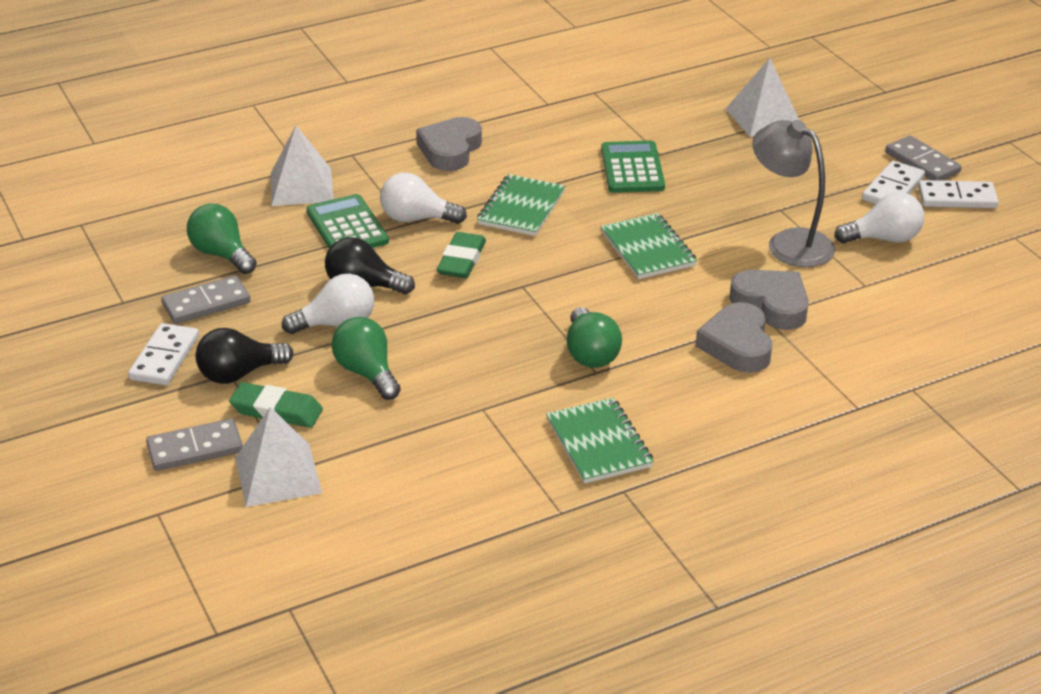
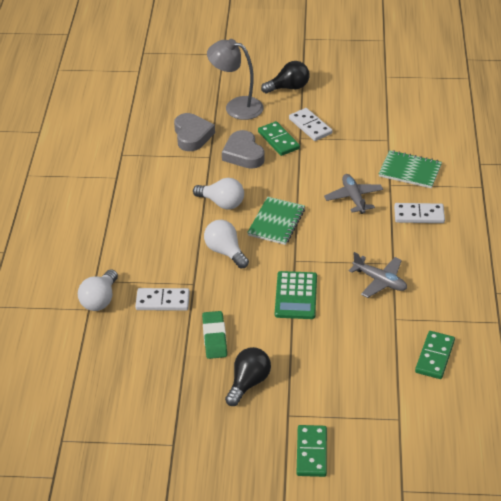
green calculator: [307,194,389,248] [601,141,665,193] = 2 -> [275,271,317,319] = 1
green domino: none = 0 -> [258,121,300,156] [297,425,327,477] [415,331,455,379] = 3
green eraser: [229,382,323,428] [437,232,486,278] = 2 -> [202,311,227,359] = 1
green light bulb: [187,204,257,274] [331,317,401,400] [567,307,622,368] = 3 -> none = 0
green notebook: [477,174,565,236] [546,398,654,484] [601,213,697,279] = 3 -> [247,197,305,245] [379,150,442,188] = 2
grey domino: [146,419,243,471] [161,276,251,324] [885,135,962,181] = 3 -> none = 0
grey heart: [416,117,482,171] [696,302,773,373] [730,270,809,330] = 3 -> [174,113,215,151] [222,130,265,169] = 2
grey plane: none = 0 -> [324,174,383,214] [349,252,407,298] = 2
white pyramid: [235,407,322,507] [271,125,333,206] [726,58,799,137] = 3 -> none = 0

